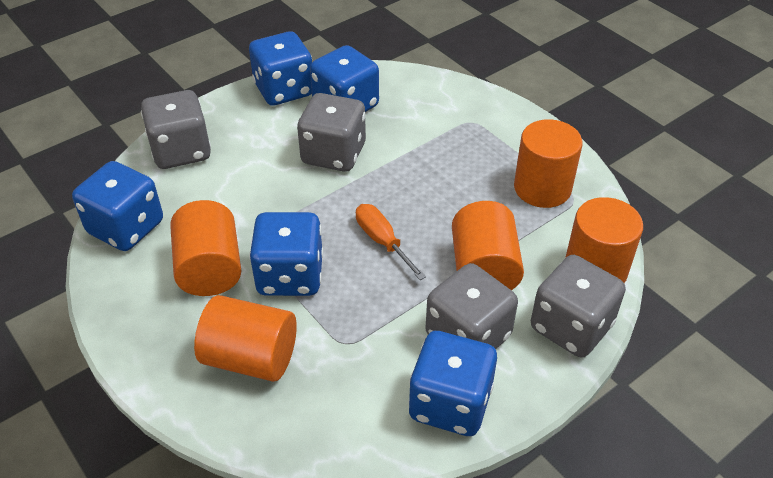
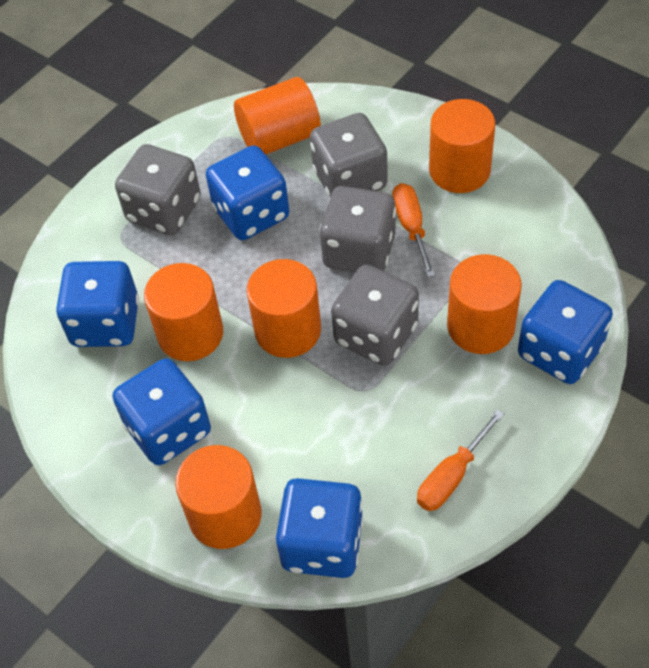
orange cylinder: [170,200,241,296] [194,295,297,382] [452,201,524,290] [514,119,583,208] [565,197,643,283] = 5 -> [144,263,223,361] [175,445,262,549] [234,77,321,154] [247,259,321,358] [429,99,495,193] [447,254,522,354] = 6
orange screwdriver: [356,204,426,280] = 1 -> [392,183,435,277] [417,409,504,511] = 2

